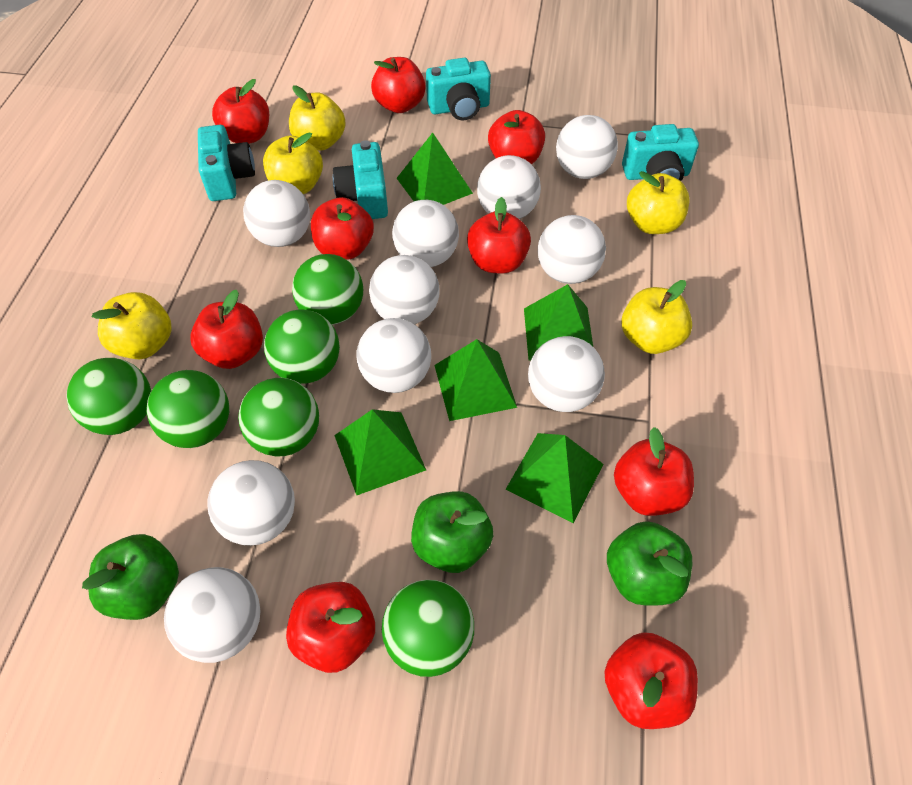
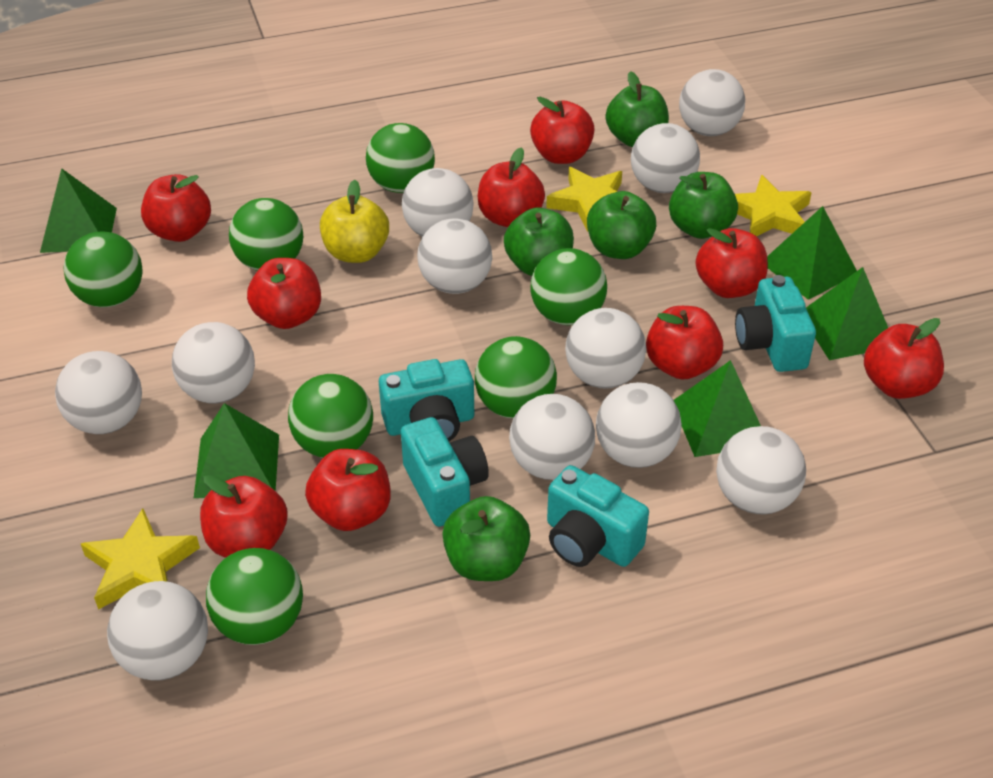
green apple: [82,534,179,620] [411,491,493,573] [607,521,692,606] = 3 -> [442,496,530,581] [504,208,574,276] [587,191,656,259] [606,71,669,147] [669,172,738,239] = 5
green ball: [66,358,151,435] [146,370,229,448] [238,378,319,456] [264,310,340,384] [292,254,363,325] [382,580,474,677] = 6 -> [63,232,143,307] [206,548,303,645] [229,198,303,271] [288,374,373,458] [366,123,435,193] [475,336,557,419] [531,248,607,325] = 7
white ball: [164,567,260,663] [207,460,295,546] [243,180,310,247] [357,318,431,393] [369,255,440,324] [392,200,459,267] [477,155,541,219] [528,336,605,412] [538,215,606,284] [556,115,618,179] = 10 -> [55,351,142,434] [107,581,208,681] [172,322,255,403] [402,168,474,237] [417,219,492,294] [509,394,595,480] [565,308,646,389] [596,382,682,468] [631,123,700,193] [679,69,745,136] [716,426,806,514] = 11
yellow apple: [92,292,172,359] [263,132,323,194] [289,86,346,151] [621,280,692,354] [627,171,689,234] = 5 -> [320,180,389,263] = 1
yellow star: none = 0 -> [81,508,200,610] [546,167,622,232] [735,175,812,236] = 3

